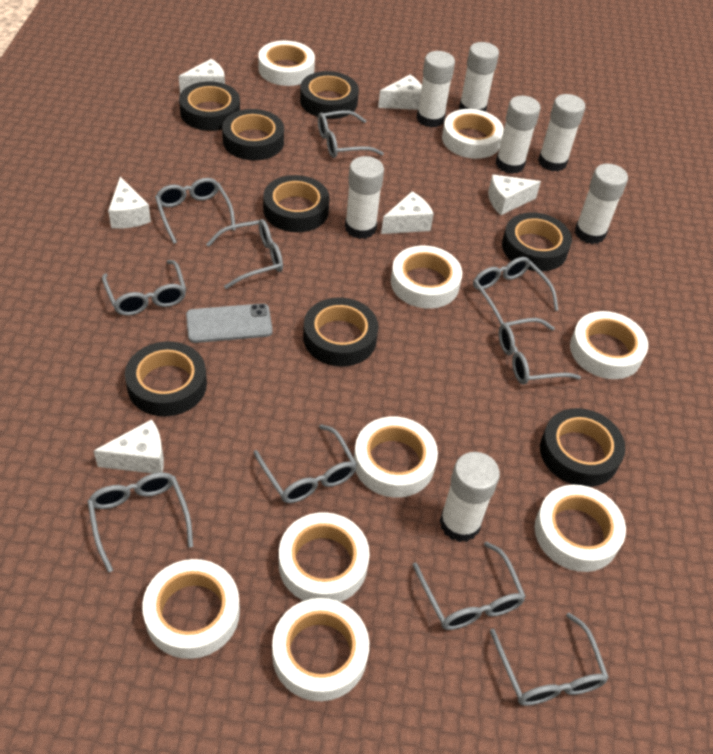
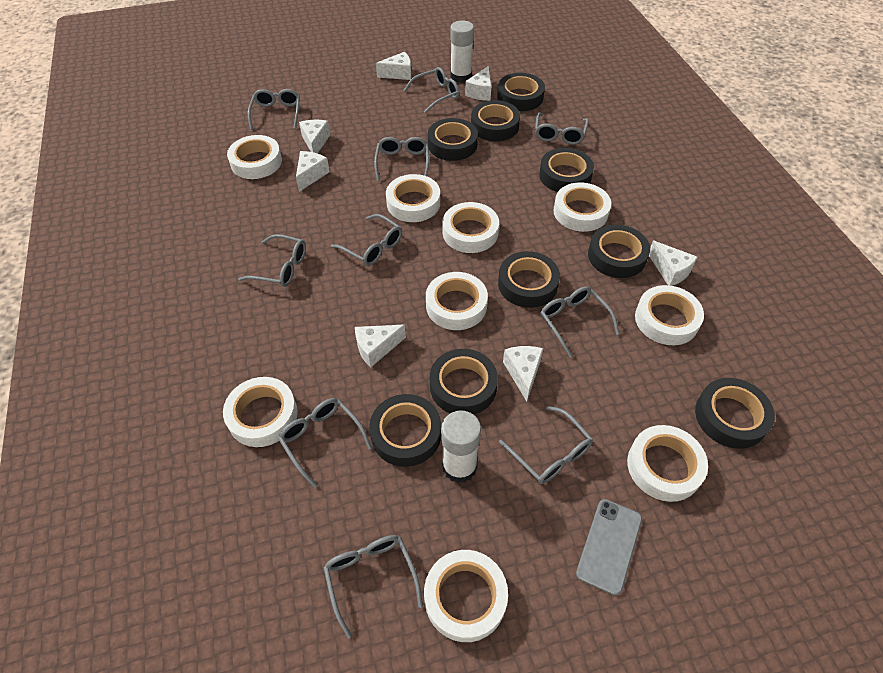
black tape: [125,341,207,416] [179,81,240,131] [222,109,284,160] [263,175,330,232] [300,71,359,119] [303,298,378,366] [502,212,572,271] [540,408,626,487] = 8 -> [369,394,441,467] [428,118,478,161] [430,349,498,415] [471,100,520,141] [497,73,545,111] [498,251,560,308] [539,148,594,192] [588,225,650,278] [695,378,775,449] = 9
white cheese: [94,419,164,474] [108,177,151,229] [179,59,225,94] [378,75,422,110] [381,192,434,234] [488,175,541,215] = 6 -> [296,151,330,192] [299,120,330,153] [355,324,406,368] [376,52,411,80] [465,66,491,101] [503,346,543,402] [649,241,698,286] = 7
white glue stick: [345,156,384,239] [417,51,455,127] [440,452,500,542] [459,42,499,112] [496,96,541,174] [538,94,585,172] [574,164,628,244] = 7 -> [441,410,481,483] [450,20,474,83] = 2

